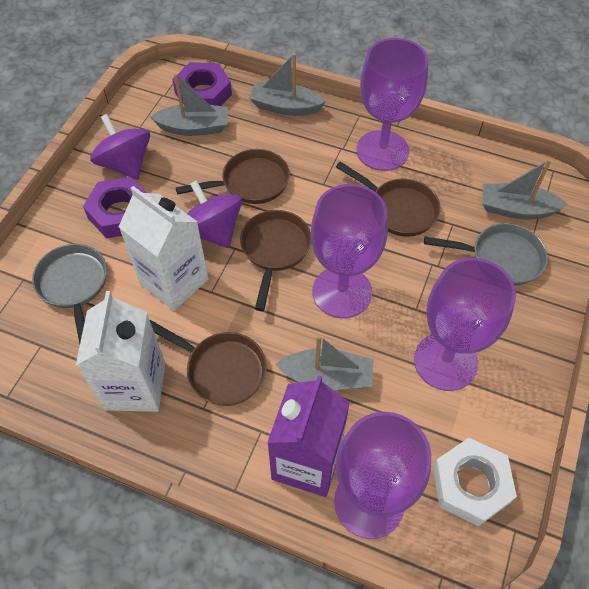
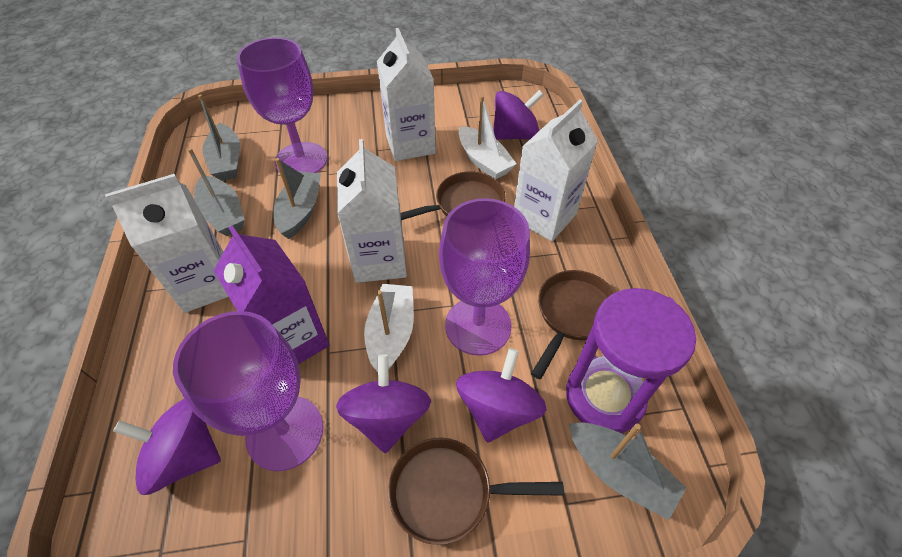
brown pan: [150,320,267,406] [176,149,290,204] [240,210,311,311] [336,162,441,237] = 4 -> [388,437,564,545] [401,171,505,220] [531,270,616,379] = 3
grey pan: [32,244,107,344] [424,223,548,286] = 2 -> none = 0
purple goblet: [311,184,388,318] [334,412,431,539] [357,38,428,171] [414,258,516,391] = 4 -> [173,311,323,471] [237,37,327,173] [439,198,530,356] = 3
purple hourglass: none = 0 -> [566,288,696,433] = 1
purple nut: [83,177,146,238] [172,62,232,106] = 2 -> none = 0
purple spinning top: [90,114,150,180] [187,180,242,248] = 2 -> [113,398,221,495] [336,355,431,453] [456,348,547,443] [493,90,544,140] = 4
white boat: none = 0 -> [364,284,414,372] [459,95,517,179] = 2
white carton: [76,291,165,412] [119,186,209,311] = 2 -> [105,174,229,313] [337,139,407,283] [377,28,436,161] [514,100,598,241] = 4
white nut: [433,438,517,526] = 1 -> none = 0

